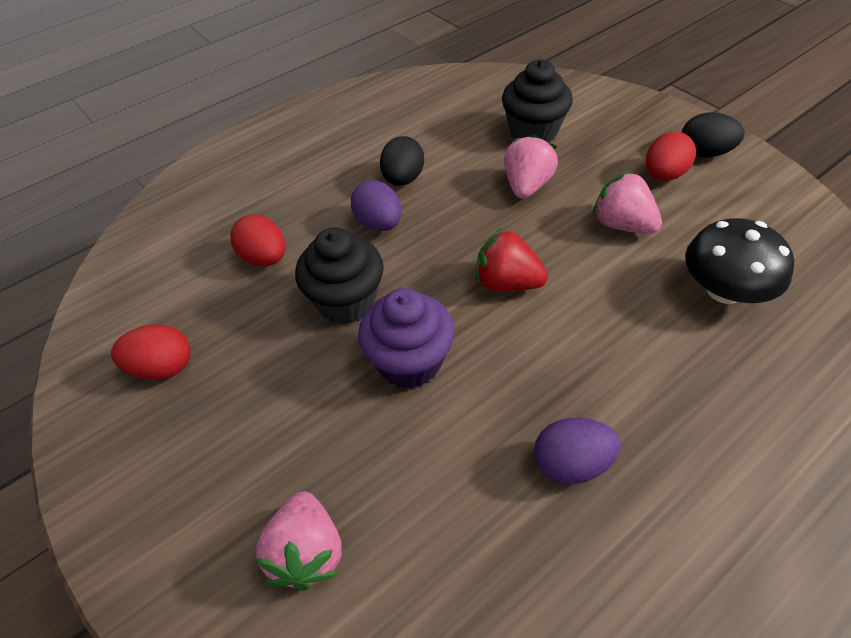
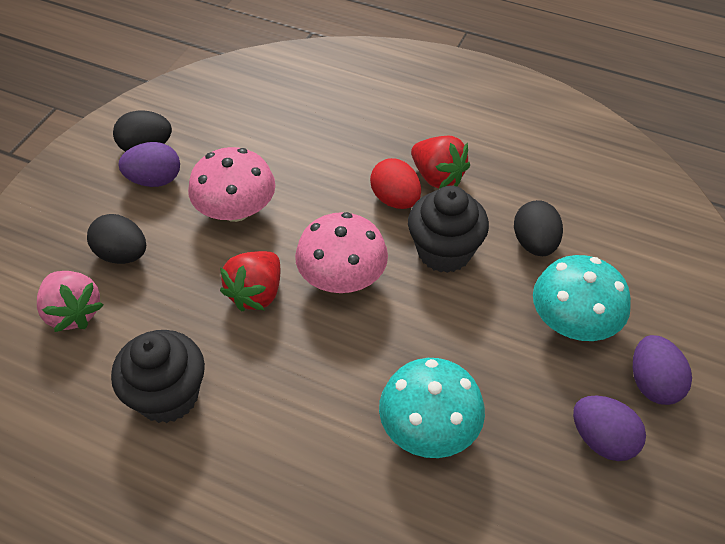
black egg: [380,136,424,186] [682,112,744,158] = 2 -> [87,214,146,264] [113,111,172,152] [514,200,563,256] = 3
black mushroom: [685,218,794,304] = 1 -> none = 0
pink mushroom: none = 0 -> [188,147,275,222] [295,212,388,293] = 2
pink strawberry: [256,491,342,591] [504,134,558,198] [593,171,662,234] = 3 -> [37,271,103,332] = 1
purple cupcake: [358,288,454,389] = 1 -> none = 0
purple egg: [351,180,402,231] [534,418,621,484] = 2 -> [118,142,180,187] [573,395,646,461] [633,335,692,405] = 3
red egg: [111,324,191,380] [230,214,286,267] [646,131,696,181] = 3 -> [370,158,421,209] = 1
red strawberry: [476,229,548,292] = 1 -> [220,251,280,311] [411,136,470,189] = 2
turquoise mushroom: none = 0 -> [379,358,485,458] [533,255,631,341] = 2

